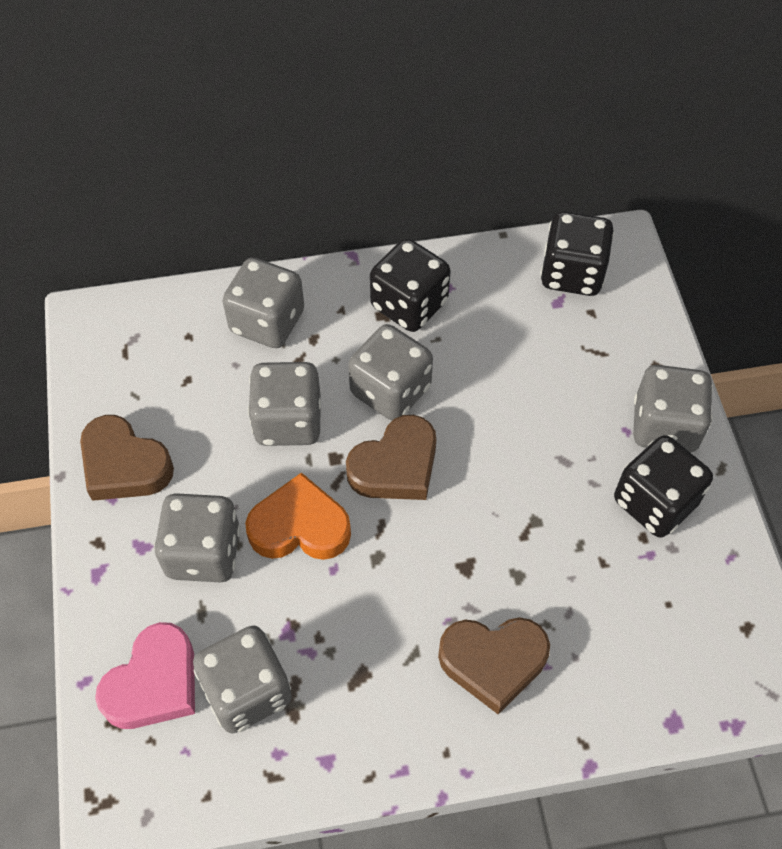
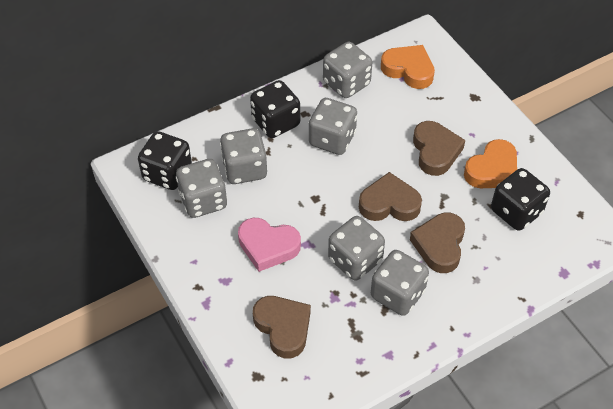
brown heart: [80,415,174,501] [346,415,436,500] [438,617,550,714] = 3 -> [253,296,311,358] [359,172,422,221] [410,212,465,273] [413,121,465,176] = 4
orange heart: [245,473,351,560] = 1 -> [381,45,435,89] [464,139,517,188] = 2

